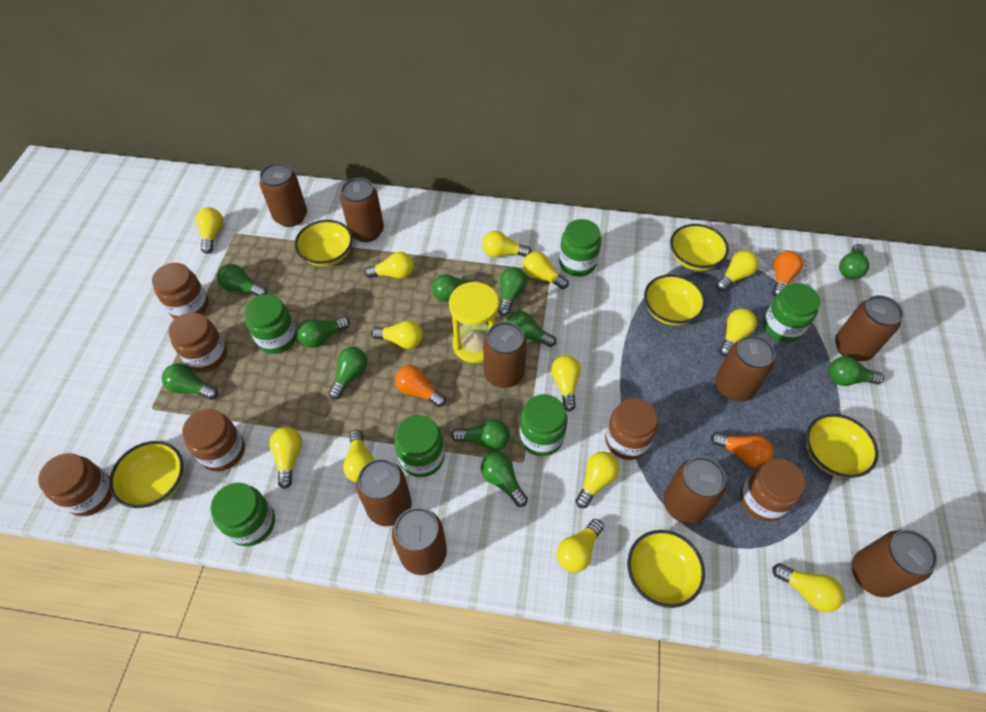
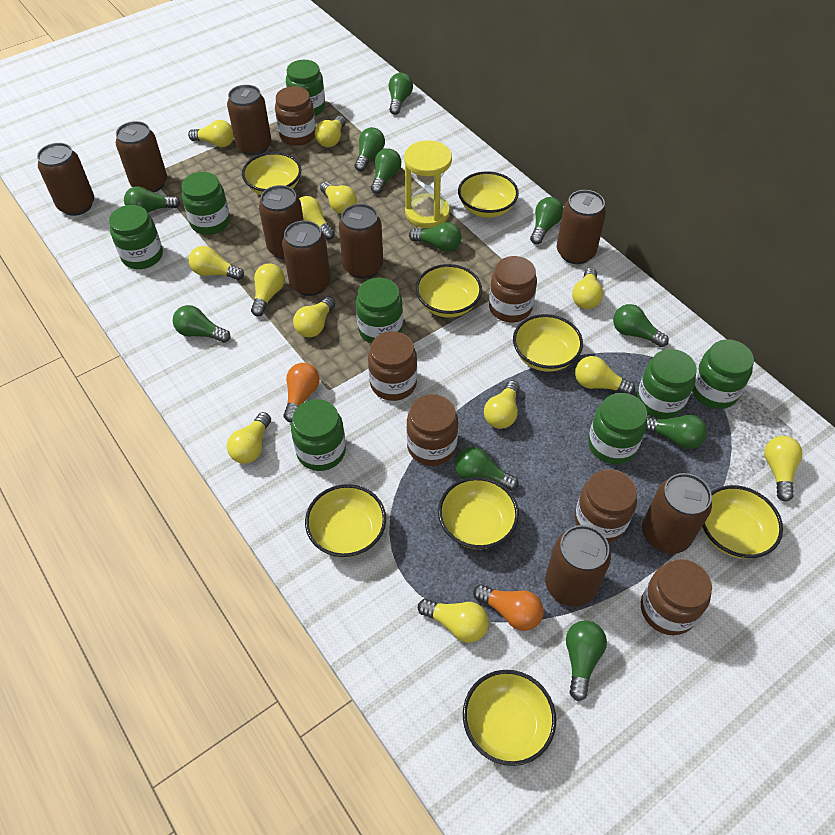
green jar: [210,483,275,546] [244,294,297,354] [394,415,445,477] [519,394,568,456] [559,219,601,276] [763,283,820,342] = 6 -> [109,205,163,269] [182,172,230,235] [286,60,325,116] [291,399,346,471] [356,278,403,343] [588,393,647,464] [637,349,697,419] [692,339,754,409] = 8
orange light bulb: [395,365,446,407] [711,432,774,467] [773,251,803,297] = 3 -> [283,363,320,422] [473,584,544,631] = 2
yellow bowl: [109,441,183,508] [295,220,353,267] [627,530,705,608] [644,274,706,326] [670,224,729,271] [806,414,878,478] = 6 -> [242,152,301,195] [305,484,386,558] [416,264,482,317] [438,477,519,549] [458,171,519,218] [463,670,556,766] [513,314,583,372] [702,485,783,559] = 8

